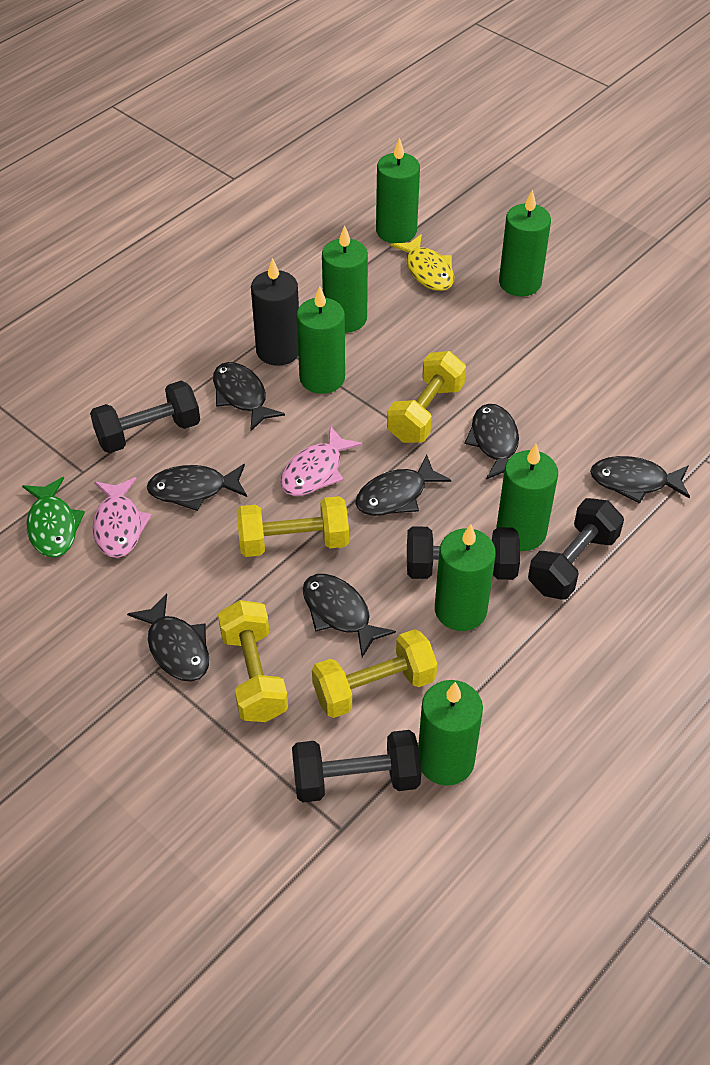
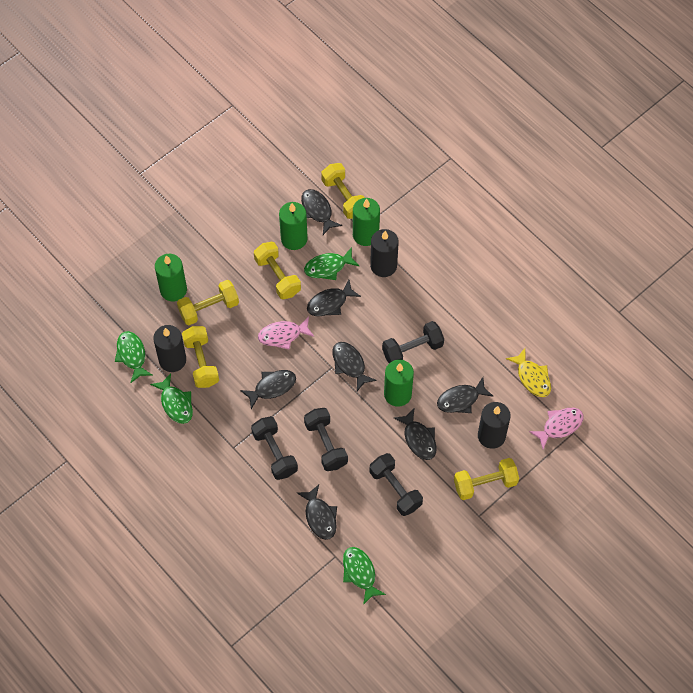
black candle: [251,258,299,366] = 1 -> [153,325,186,372] [370,229,399,277] [478,402,511,449] = 3
green candle: [297,286,345,394] [322,225,368,333] [376,138,420,243] [418,680,483,786] [435,524,496,631] [497,444,558,551] [499,189,551,296] = 7 -> [155,254,187,301] [279,202,308,250] [353,198,380,246] [384,360,414,407] = 4
green fish: [22,477,85,557] = 1 -> [115,331,152,383] [150,373,193,424] [304,247,359,280] [343,547,386,605] = 4
yellow dumbbell: [218,600,288,722] [237,496,349,557] [312,629,437,718] [387,351,466,443] = 4 -> [177,280,239,325] [182,326,219,388] [254,242,301,299] [321,163,365,219] [454,458,519,500] = 5

